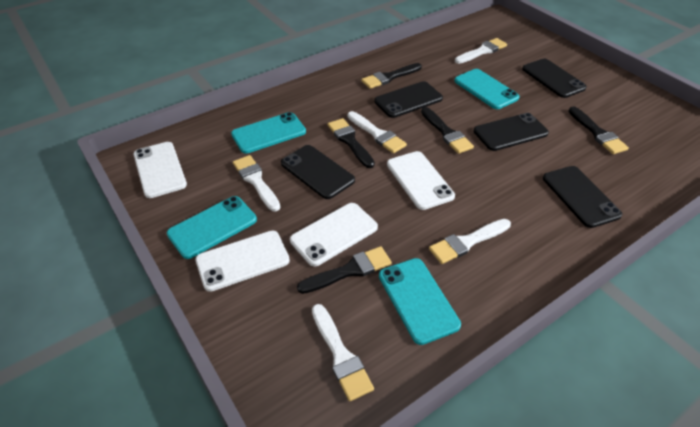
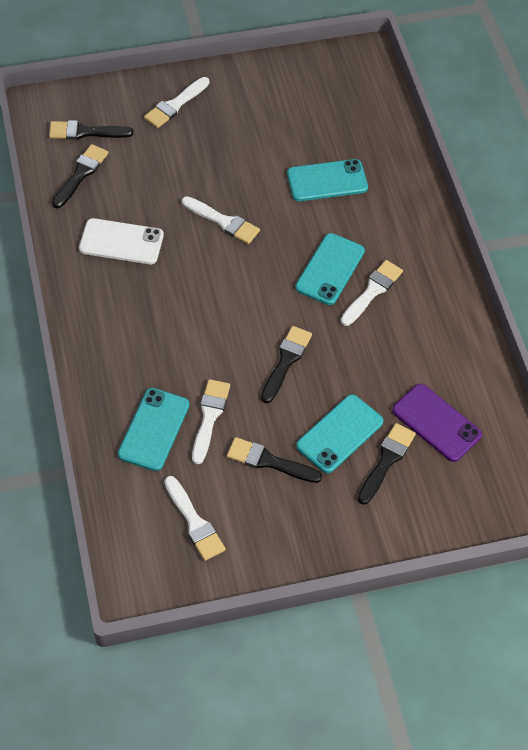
black phone: [281,145,355,199] [374,81,443,118] [473,113,549,151] [522,59,587,98] [543,166,623,228] = 5 -> none = 0
purple phone: none = 0 -> [392,384,482,462] = 1
white phone: [133,142,187,198] [195,231,290,292] [290,203,378,266] [387,151,455,210] = 4 -> [79,218,164,264] = 1

